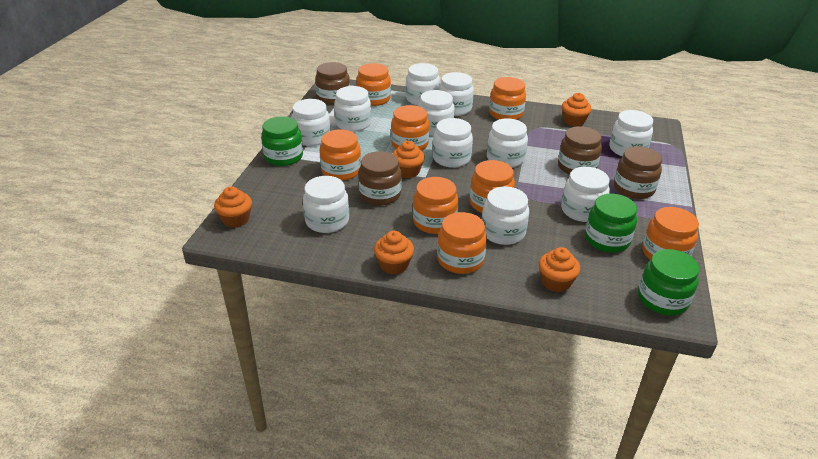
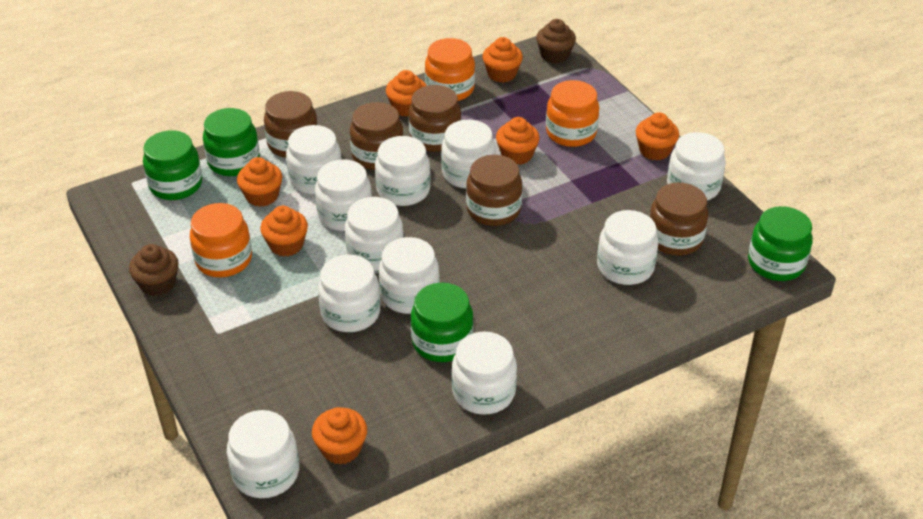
brown cupcake: none = 0 -> [129,244,179,296] [536,19,576,64] = 2
brown jar: [315,62,350,105] [358,151,401,205] [558,126,602,175] [614,146,662,199] = 4 -> [264,91,318,158] [350,102,404,170] [409,85,461,152] [466,155,522,226] [649,183,708,256] = 5
green jar: [261,116,303,166] [585,194,637,253] [638,249,699,315] = 3 -> [143,130,202,200] [203,108,260,176] [411,283,473,362] [748,206,813,281] = 4
orange cupcake: [214,186,252,228] [374,231,414,275] [392,141,425,178] [539,247,580,292] [562,93,592,126] = 5 -> [237,157,282,207] [260,206,308,257] [312,407,367,465] [386,70,426,117] [482,37,523,83] [496,117,540,165] [636,112,679,161] = 7
orange jar: [320,129,361,181] [356,63,391,106] [391,105,429,151] [413,177,458,234] [437,212,487,274] [470,160,515,213] [489,77,526,120] [642,207,699,260] = 8 -> [190,203,252,277] [425,38,475,101] [546,80,599,147] = 3

